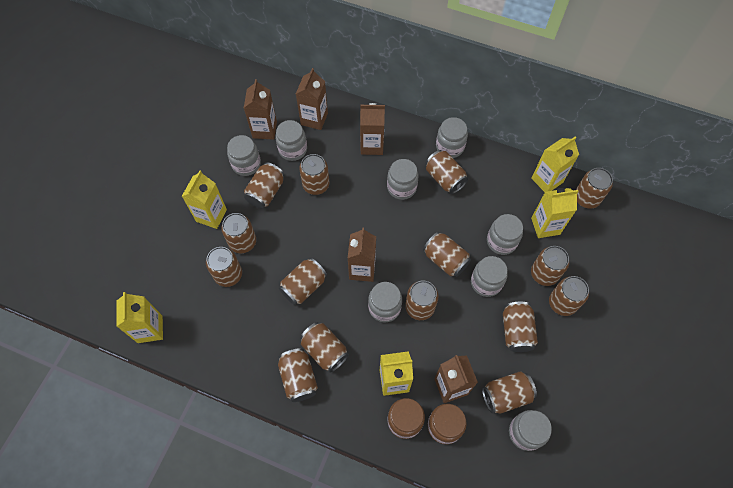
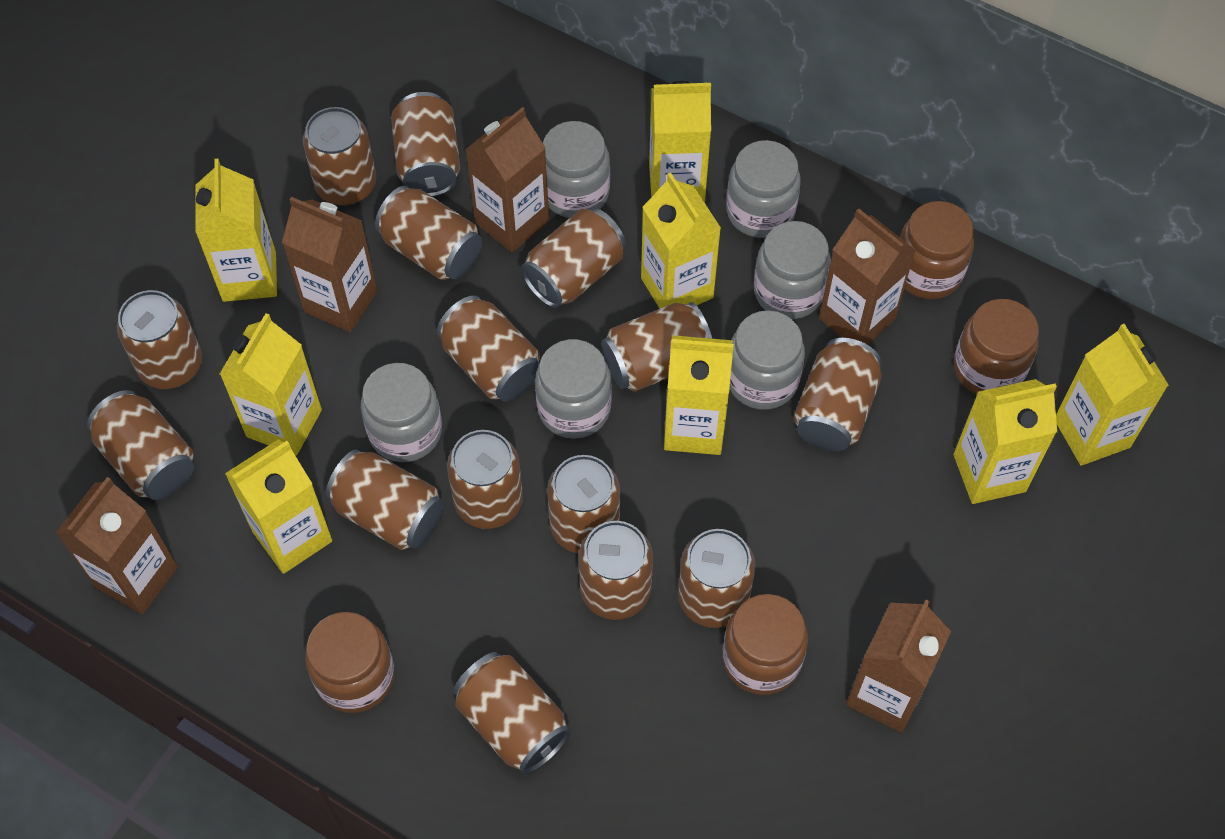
brown jar: [388,398,425,439] [428,404,467,444] = 2 -> [305,612,395,713] [723,594,808,695] [900,201,974,299] [954,299,1039,394] = 4
grey jar: [227,135,261,176] [275,120,307,161] [368,282,402,322] [387,159,419,200] [436,117,468,158] [471,256,508,297] [487,214,523,255] [509,410,552,451] = 8 -> [361,363,442,462] [535,339,612,439] [543,121,610,218] [726,140,801,238] [730,310,805,410] [754,221,831,319] = 6
yellow carton: [116,292,163,343] [182,170,227,229] [380,351,413,396] [531,137,579,192] [531,188,579,238] = 5 -> [195,159,277,302] [220,313,322,456] [225,439,332,574] [641,172,721,308] [649,81,711,203] [664,335,734,455] [954,379,1057,504] [1056,323,1169,466] = 8

